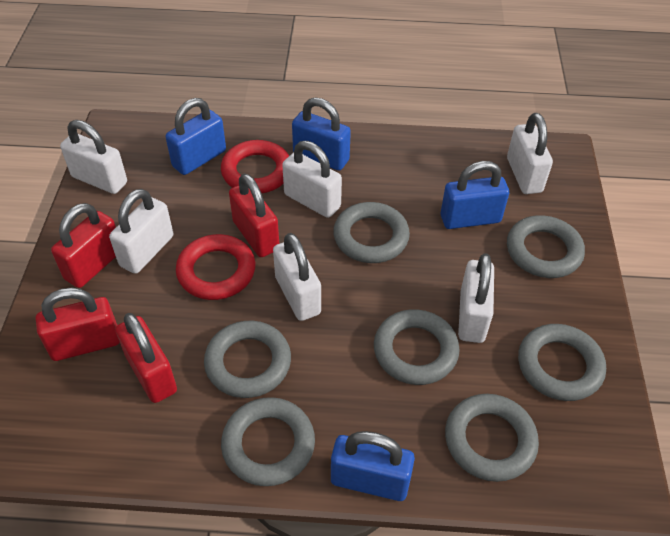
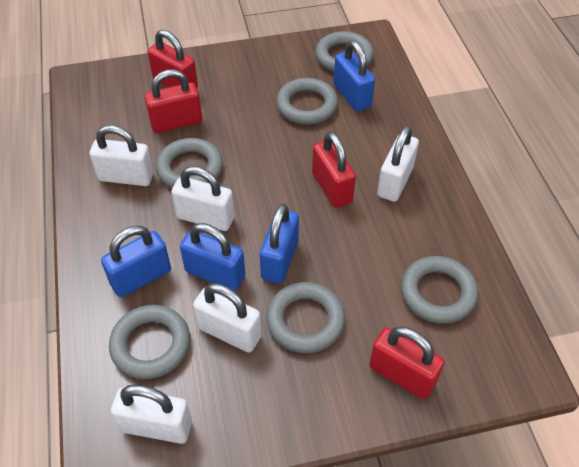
grey ring: [204,321,291,398] [221,397,315,486] [333,202,410,263] [374,309,460,385] [445,394,539,482] [507,215,585,278] [518,324,606,401] = 7 -> [109,305,190,379] [156,138,223,188] [266,282,345,353] [276,78,338,125] [315,31,374,72] [401,256,478,324] = 6
red ring: [176,234,256,300] [221,140,289,193] = 2 -> none = 0
white padlock: [60,120,127,194] [109,189,173,274] [273,233,321,321] [282,141,342,218] [458,253,494,343] [507,113,553,194] = 6 -> [90,125,154,186] [111,385,192,444] [171,166,234,231] [193,283,262,353] [377,126,419,202] = 5

